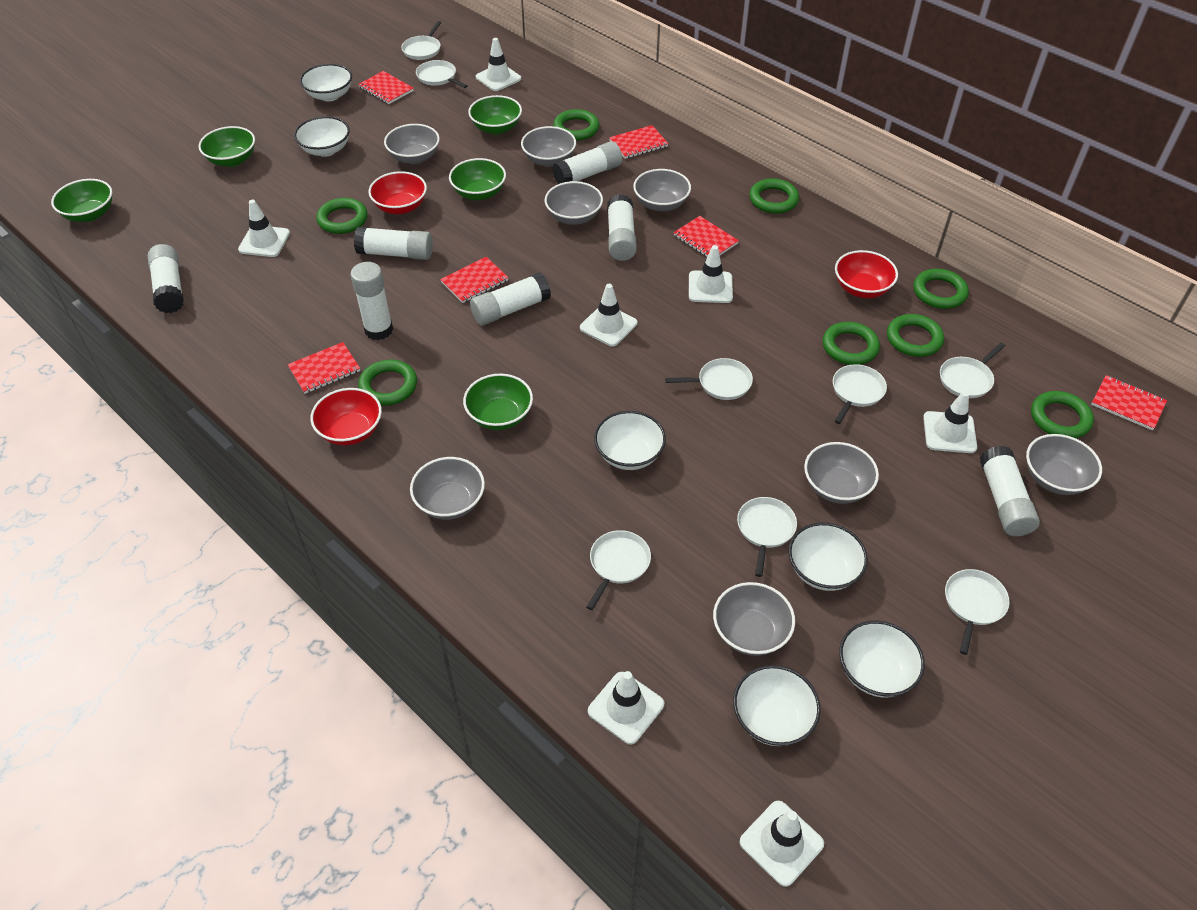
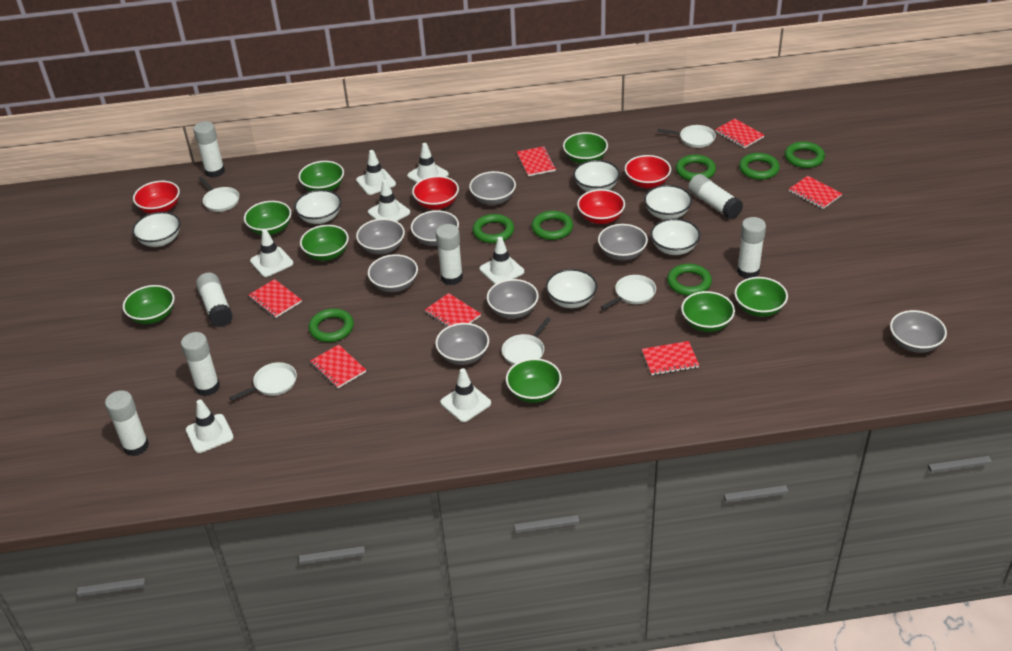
green bowl: [51,179,112,222] [198,126,255,167] [449,158,506,200] [463,374,533,430] [468,95,522,135] = 5 -> [123,285,174,324] [244,201,291,235] [298,161,344,191] [300,225,349,261] [506,358,562,403] [563,132,608,164] [681,291,735,332] [734,277,788,317] = 8
green ring: [316,198,368,234] [358,360,417,406] [553,109,599,141] [749,178,799,214] [823,322,880,365] [887,314,944,357] [913,269,969,309] [1031,391,1094,438] = 8 -> [308,308,354,342] [472,214,514,243] [531,211,573,240] [667,264,712,296] [676,155,716,181] [739,153,780,180] [785,141,825,168] = 7
red bowl: [310,388,382,445] [368,171,427,214] [835,250,898,298] = 3 -> [133,181,180,214] [412,176,459,210] [577,189,625,224] [625,155,671,188] = 4
red notebook: [288,342,360,394] [358,71,414,104] [440,257,509,303] [609,125,668,159] [674,216,739,257] [1091,375,1167,430] = 6 -> [249,279,302,318] [310,345,366,389] [425,293,481,327] [517,146,556,176] [642,341,699,375] [715,119,764,148] [789,176,842,209] = 7
white pan: [401,21,441,60] [416,60,468,88] [587,530,651,610] [665,358,753,400] [737,497,797,577] [833,364,887,424] [940,343,1005,398] [945,569,1010,655] = 8 -> [199,177,239,212] [229,362,297,401] [502,318,551,365] [601,275,656,310] [657,125,716,148] = 5

